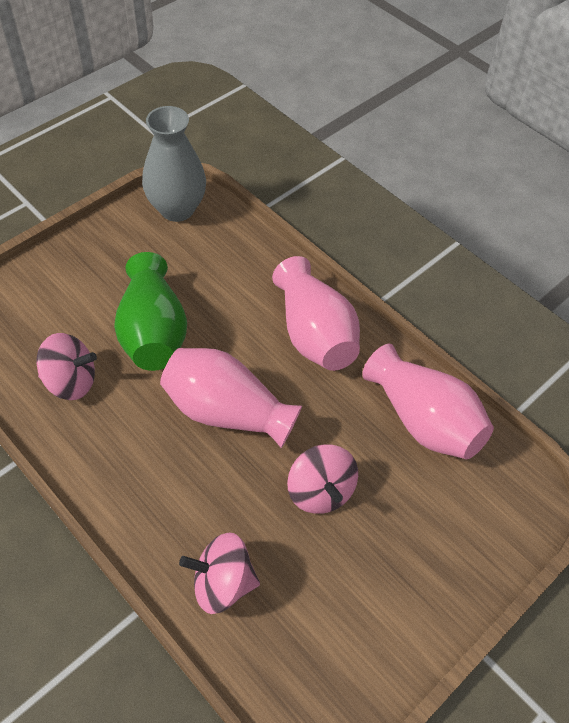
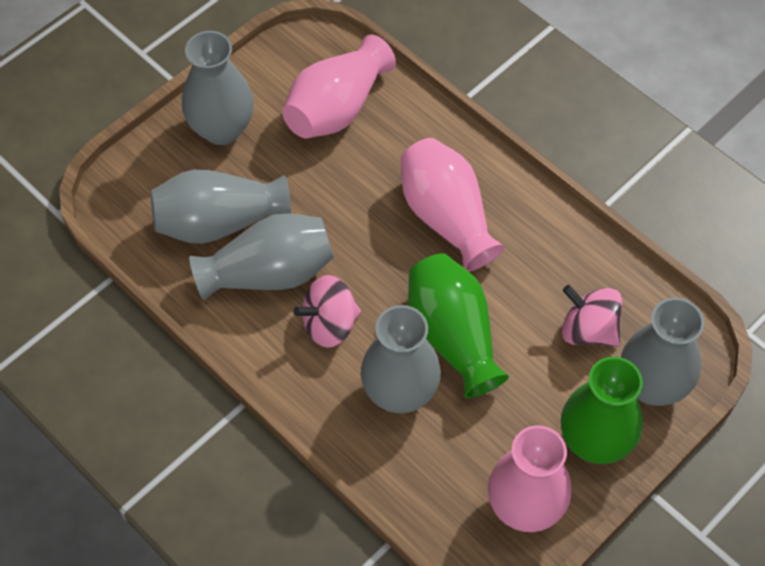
green vase: [114,252,187,371] = 1 -> [408,253,509,398] [561,356,643,464] = 2
grey vase: [142,106,206,222] = 1 -> [151,169,291,244] [182,31,254,145] [189,213,334,301] [361,305,441,413] [621,298,704,406] = 5
pink spinning top: [37,333,97,400] [179,533,260,614] [287,444,358,514] = 3 -> [294,275,361,348] [562,285,623,347] = 2

